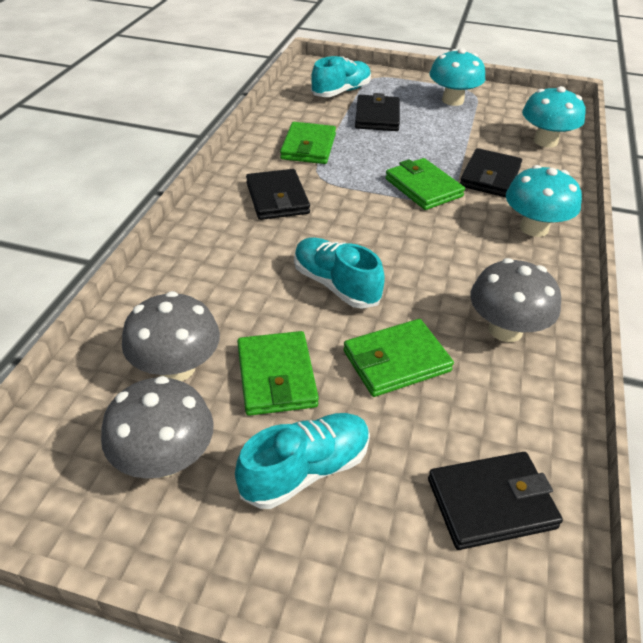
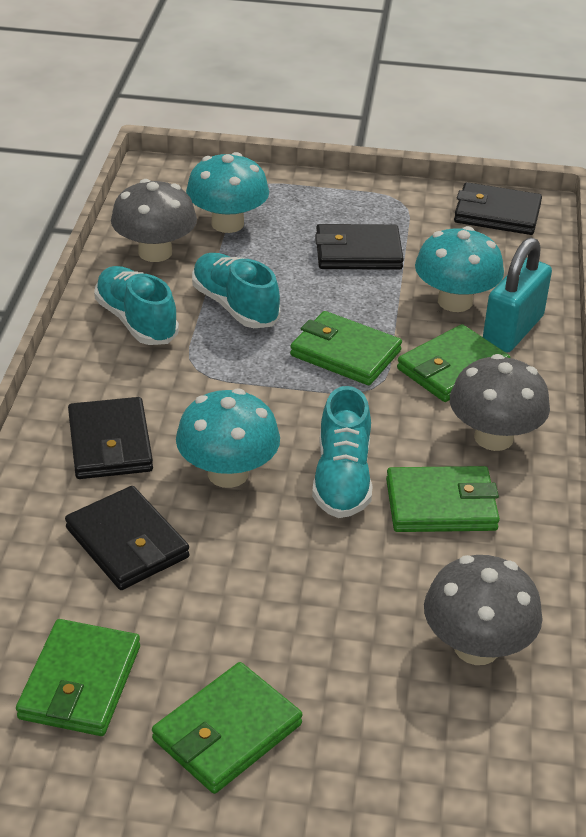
green wallet: [237,331,319,416] [280,122,336,164] [343,319,454,397] [385,158,465,210] = 4 -> [16,619,140,736] [152,662,303,794] [290,311,402,385] [386,466,500,532] [397,324,511,402] = 5
turquoise padlock: none = 0 -> [483,237,552,352] = 1

